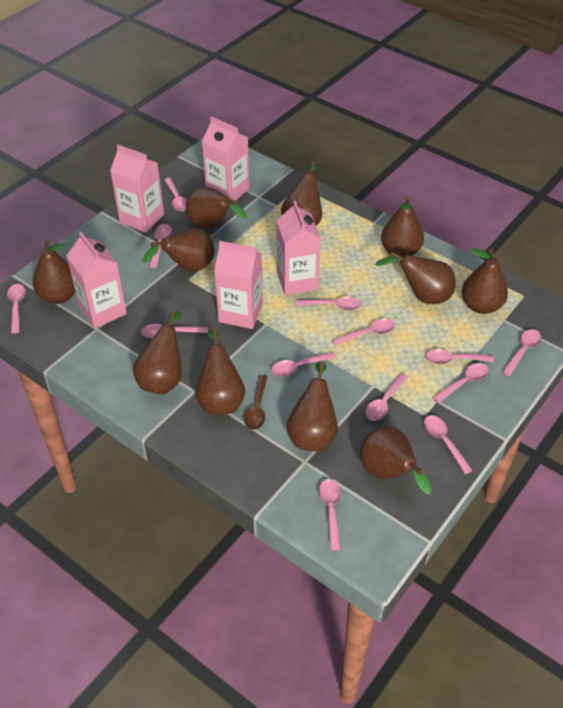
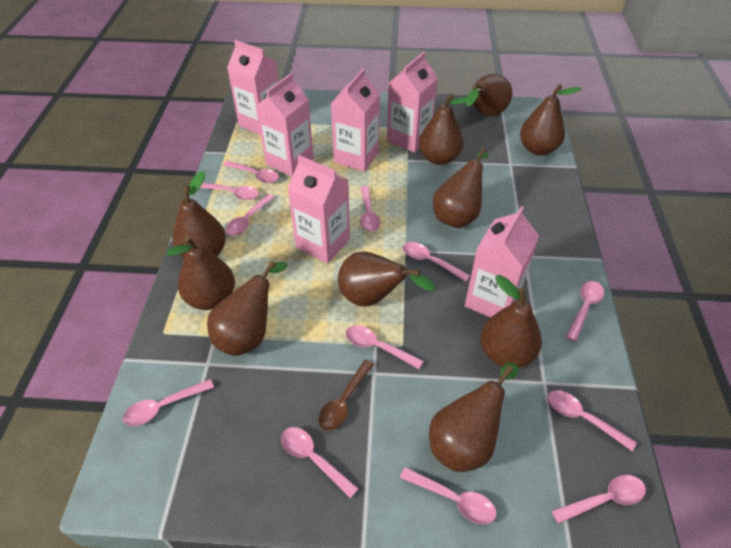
brown pear: [33,239,75,304] [133,310,182,394] [143,228,215,272] [186,186,247,228] [195,329,245,415] [281,161,322,226] [286,361,338,451] [360,426,432,494] [375,252,456,304] [381,196,424,257] [462,248,508,314] = 11 -> [167,236,235,310] [172,171,226,259] [207,261,288,356] [338,251,435,307] [419,93,472,165] [429,362,518,472] [433,147,489,228] [466,74,512,116] [480,275,542,368] [520,84,582,155] = 10
pink carton: [66,231,127,328] [110,145,164,233] [202,116,250,201] [214,241,263,329] [276,200,321,295] = 5 -> [227,40,279,135] [256,73,314,176] [287,155,350,263] [331,69,380,172] [387,52,438,153] [465,206,539,318] = 6
pink spoon: [7,284,26,334] [141,324,208,338] [149,224,172,268] [164,178,187,211] [271,352,336,376] [296,296,361,310] [318,479,341,551] [332,319,395,346] [365,373,408,420] [424,415,473,474] [425,349,494,364] [433,363,489,404] [502,329,541,377] = 13 -> [123,379,214,426] [200,183,259,200] [223,161,279,183] [225,194,275,236] [281,427,359,498] [346,325,423,369] [360,186,380,231] [400,467,497,524] [403,242,470,282] [547,390,637,451] [552,475,646,524] [566,281,604,342] = 12

